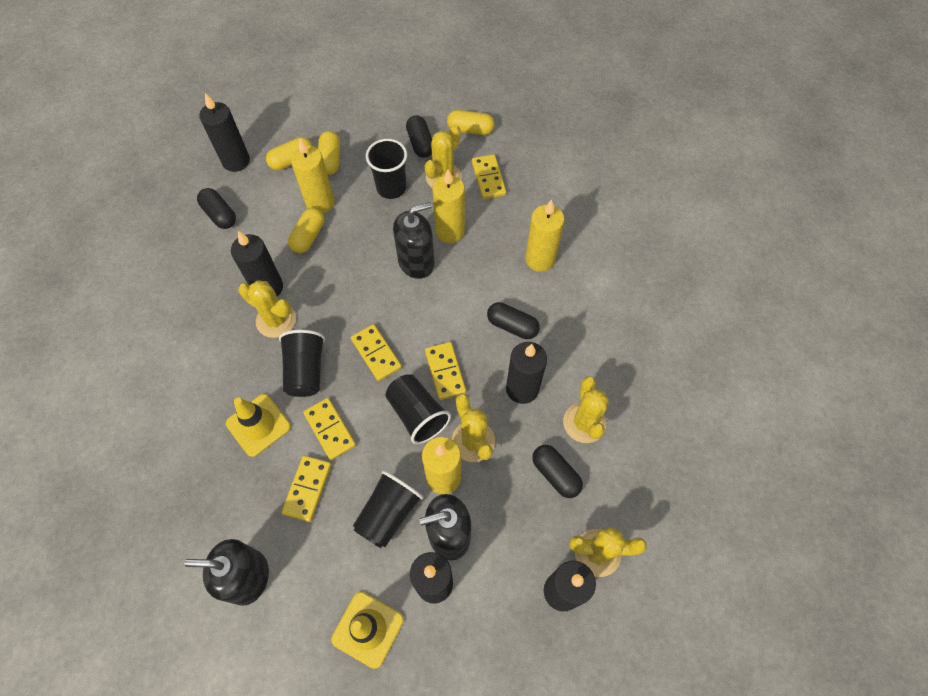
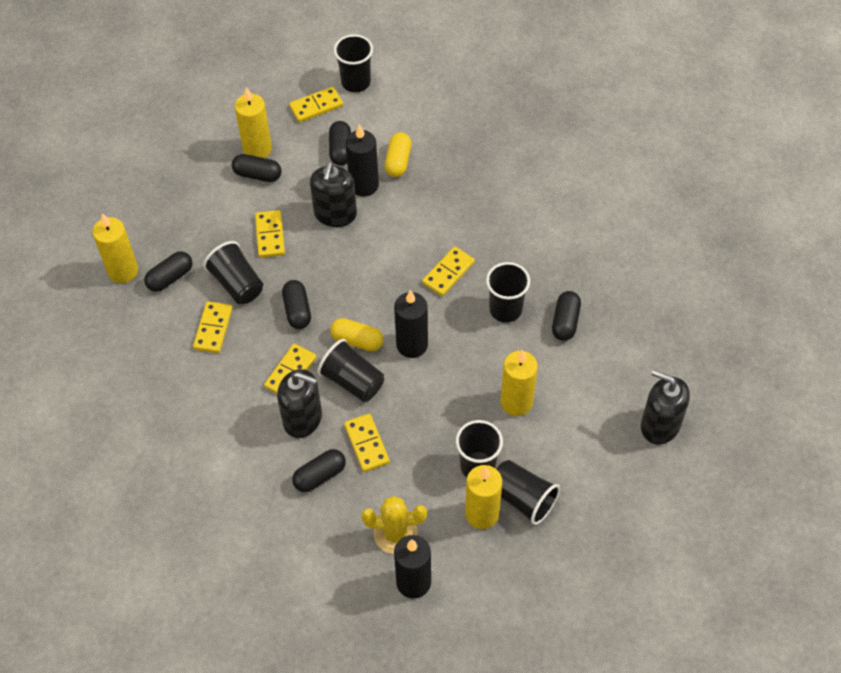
black candle: [199,93,250,172] [231,231,283,297] [410,552,453,604] [506,342,547,404] [544,561,596,612] = 5 -> [345,124,379,197] [394,290,428,358] [394,535,431,598] = 3
black capsule: [197,188,236,229] [406,115,432,158] [487,302,540,339] [532,445,583,498] = 4 -> [144,251,193,292] [232,154,282,182] [282,280,311,329] [292,449,346,492] [329,121,351,166] [552,291,581,341] = 6
black cup: [279,330,325,397] [353,470,424,548] [366,139,407,199] [385,374,451,444] = 4 -> [203,241,263,304] [317,339,384,402] [334,34,373,92] [456,420,503,478] [486,262,530,322] [496,460,560,525] = 6
yellow cactus: [238,280,296,338] [425,124,462,188] [452,393,495,462] [563,376,609,443] [570,527,647,577] = 5 -> [361,496,427,554] = 1
yellow capsule: [266,137,313,170] [288,208,325,253] [318,131,340,175] [447,110,495,135] = 4 -> [330,318,383,351] [385,132,412,177] = 2
yellow domino: [281,456,331,522] [303,398,356,460] [351,324,402,381] [425,342,466,400] [472,154,506,199] = 5 -> [193,302,233,353] [255,210,285,258] [264,344,317,394] [289,87,343,122] [344,414,390,472] [422,246,475,296] = 6
yellow traffic cone: [226,394,291,457] [331,592,404,669] = 2 -> none = 0

